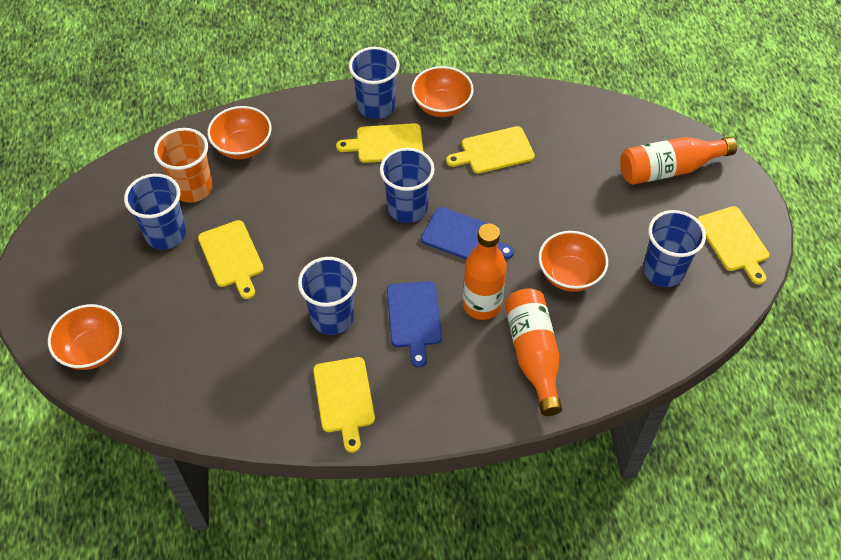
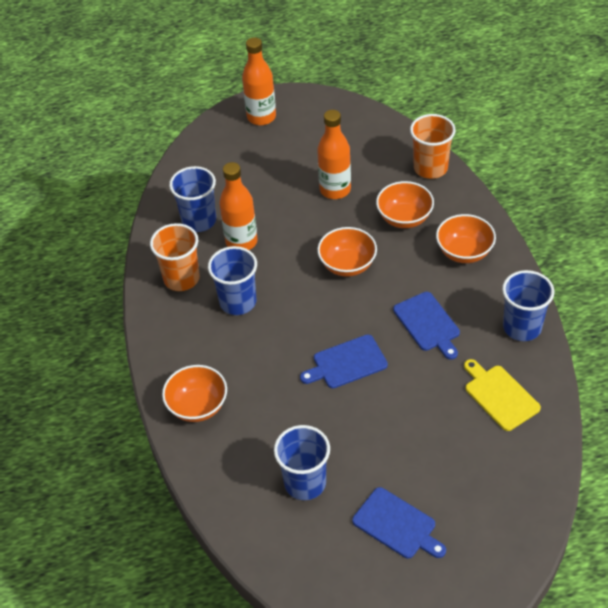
blue cup: [124,174,186,250] [298,257,357,335] [349,47,400,119] [380,148,435,223] [643,210,706,287] = 5 -> [169,166,216,232] [208,246,257,315] [274,425,330,500] [502,270,554,341] = 4
blue cutting board: [387,281,442,367] [421,207,514,259] = 2 -> [300,334,388,388] [352,487,446,559] [393,292,460,360] = 3
orange cup: [154,128,213,203] = 1 -> [150,223,200,291] [410,114,456,179] = 2
yellow cutting board: [198,220,264,299] [313,357,375,452] [336,123,423,163] [446,126,535,174] [698,206,769,285] = 5 -> [464,359,541,431] = 1

